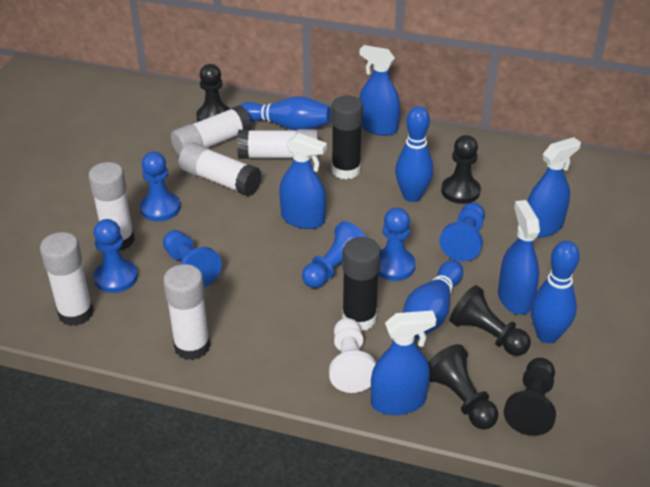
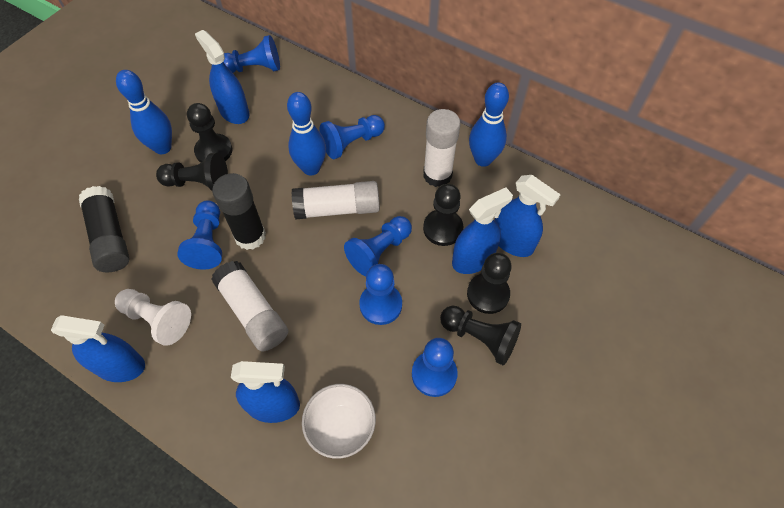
blue bowling pin: [240,96,331,130] [395,106,433,202] [403,260,463,339] [531,241,580,344] = 4 -> [116,70,172,154] [287,92,326,176] [469,82,509,167] = 3
white bowl: none = 0 -> [302,384,376,459] = 1
white glue stick: [40,232,94,326] [88,162,135,250] [163,264,210,360] [171,105,252,155] [179,142,262,196] [237,129,318,159] = 6 -> [211,261,288,351] [292,181,380,220] [423,109,461,187] = 3

